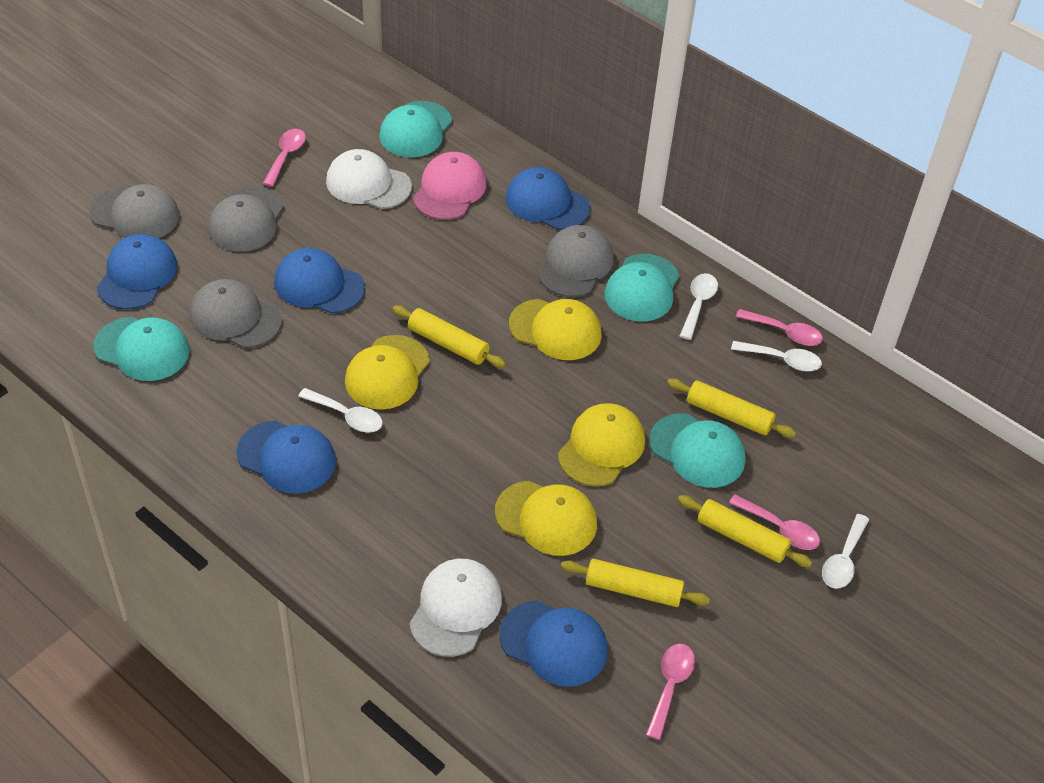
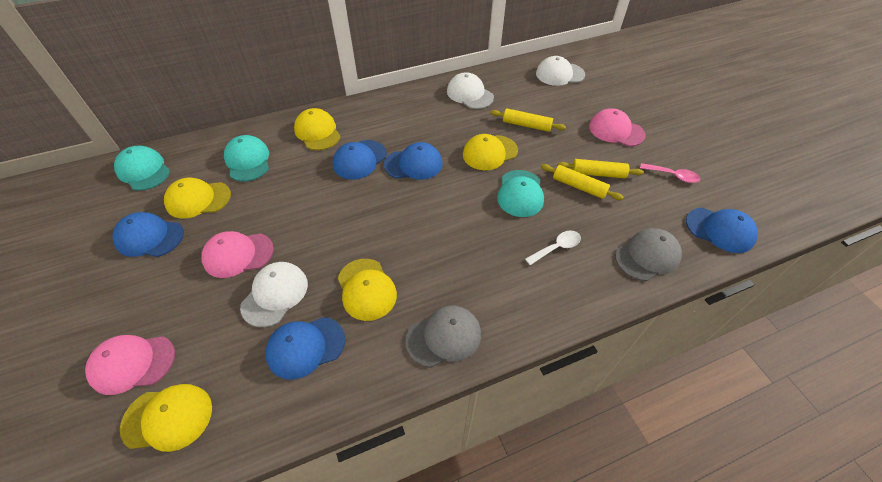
grey cap: [90,184,180,238] [190,279,282,348] [209,187,284,252] [538,225,613,297] = 4 -> [405,306,481,368] [615,228,682,281] = 2
pink cap: [413,152,486,220] = 1 -> [85,335,175,395] [201,231,274,278] [589,108,646,147] = 3
pink spoon: [263,129,306,187] [646,644,695,740] [729,494,820,550] [736,309,823,346] = 4 -> [640,163,701,183] = 1
turquoise cap: [93,317,190,381] [379,101,452,158] [604,254,680,322] [649,413,746,488] = 4 -> [114,146,170,191] [224,135,269,182] [497,170,544,217] = 3
white cap: [326,149,412,209] [410,559,502,657] = 2 -> [240,262,308,327] [447,72,494,109] [536,56,585,86] = 3
white spoon: [298,388,383,433] [680,273,718,340] [731,341,822,371] [822,514,869,589] = 4 -> [525,231,581,265] = 1
yellow cap: [345,335,430,410] [495,481,597,556] [509,299,602,360] [558,403,645,486] = 4 -> [120,384,212,452] [164,178,231,218] [294,108,341,150] [338,259,397,321] [463,134,518,170] = 5
yellow rolling pin: [392,305,506,368] [561,559,710,607] [667,378,796,438] [678,495,812,567] = 4 -> [491,108,566,132] [541,164,623,200] [558,159,644,178] = 3

